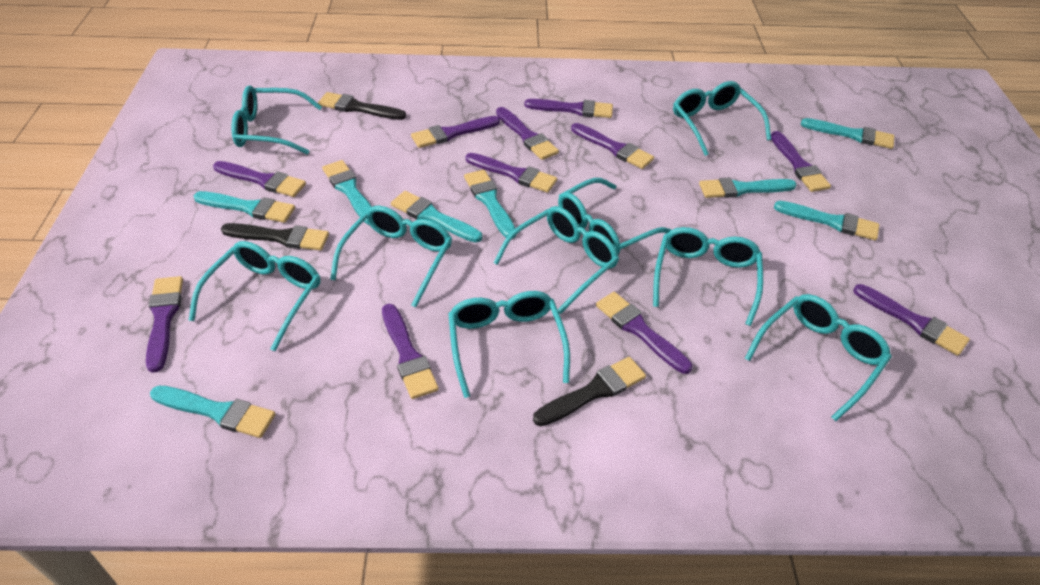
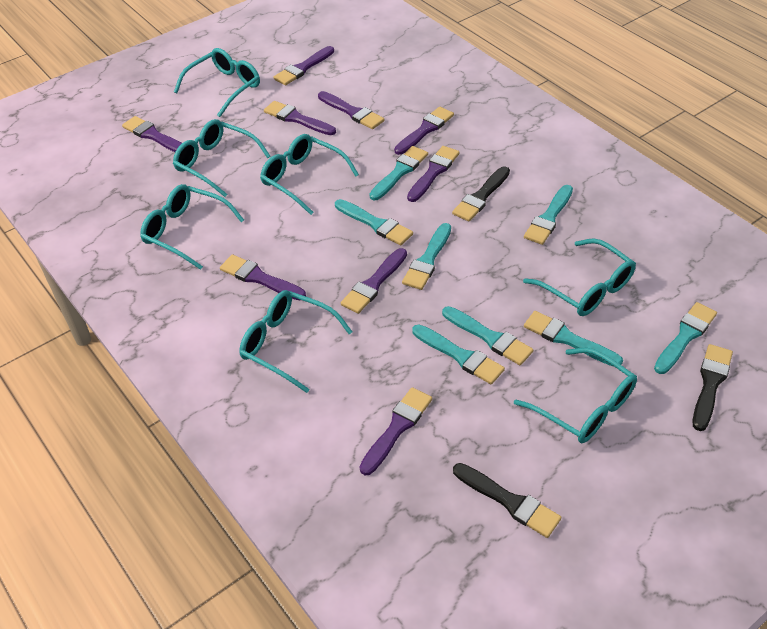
purple brush: [146,276,183,373] [213,161,306,197] [382,304,439,399] [411,116,500,148] [466,153,557,193] [496,107,559,160] [524,99,613,118] [571,123,654,169] [596,292,692,374] [771,131,831,192] [853,284,970,356] = 11 -> [122,116,182,152] [220,255,306,300] [264,101,336,135] [273,46,334,85] [318,91,384,129] [341,248,407,314] [360,387,432,475] [394,107,454,155] [407,146,459,202] = 9
turquoise glasses: [188,241,320,351] [231,85,322,154] [330,206,452,307] [448,291,570,398] [494,206,619,314] [558,178,671,255] [653,227,763,326] [673,81,771,156] [745,294,892,421] = 9 -> [140,184,244,270] [173,119,271,197] [174,48,260,117] [239,290,352,393] [260,134,359,215] [514,348,637,443] [523,238,636,316] = 7

